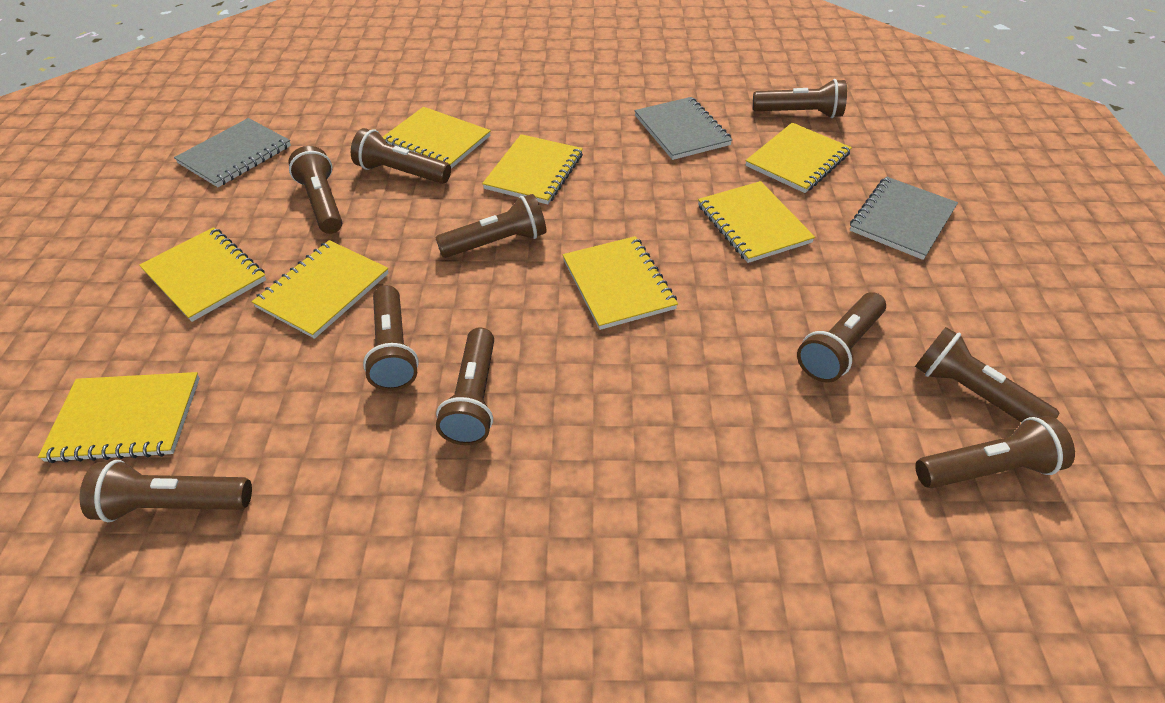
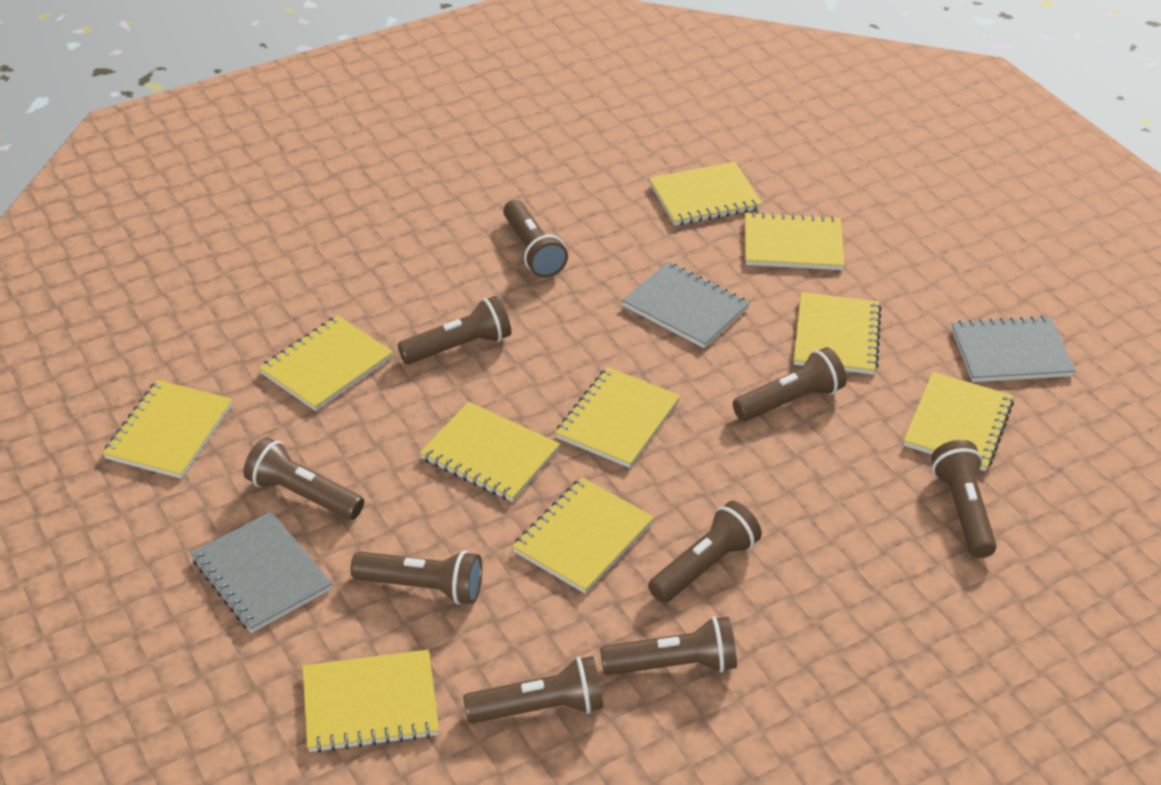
brown flashlight: [80,460,252,522] [288,146,342,234] [351,128,451,184] [363,285,419,391] [435,194,546,258] [436,327,494,445] [753,79,847,118] [797,292,886,383] [915,327,1059,423] [915,416,1075,488] = 10 -> [243,437,364,520] [350,551,482,605] [398,296,511,364] [463,656,604,724] [503,200,568,278] [600,616,737,675] [648,501,762,603] [733,347,847,421] [931,440,997,558] = 9
yellow notebook: [38,372,200,463] [139,227,266,322] [252,240,389,339] [383,107,491,169] [482,134,583,204] [563,236,678,330] [698,181,815,263] [745,123,852,193] = 8 -> [103,380,233,479] [259,315,393,411] [302,650,439,753] [420,402,560,502] [512,477,654,594] [555,367,680,468] [649,162,763,226] [745,212,845,270] [794,292,882,375] [904,372,1014,471] = 10

